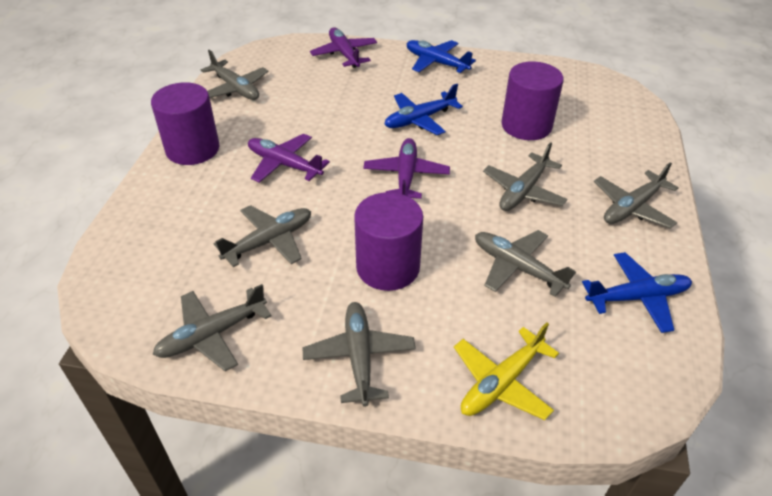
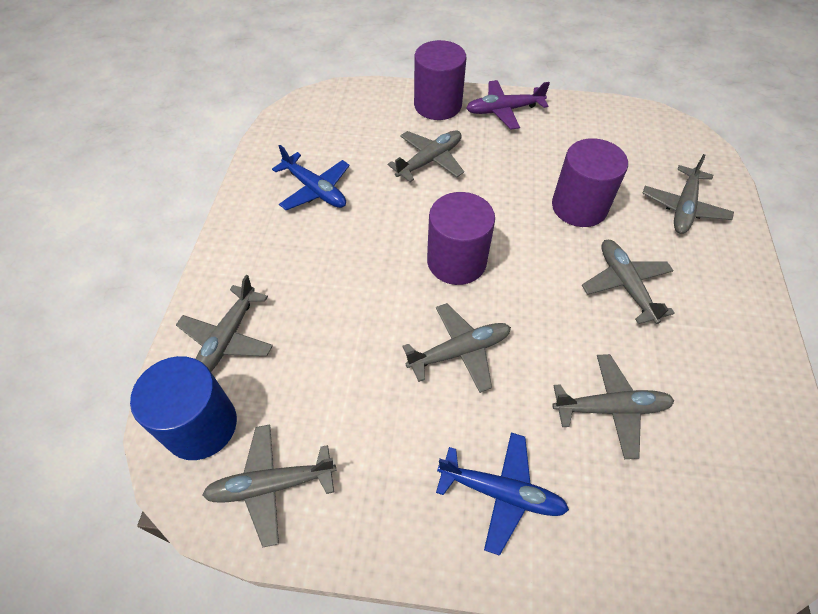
blue cylinder: none = 0 -> [130,356,237,460] = 1
blue plane: [384,84,463,135] [407,40,476,73] [582,252,692,333] = 3 -> [272,145,350,210] [436,432,569,556] = 2
purple plane: [248,134,330,183] [310,28,377,68] [363,138,450,199] = 3 -> [466,80,550,129] = 1
yellow plane: [454,322,559,420] = 1 -> none = 0

